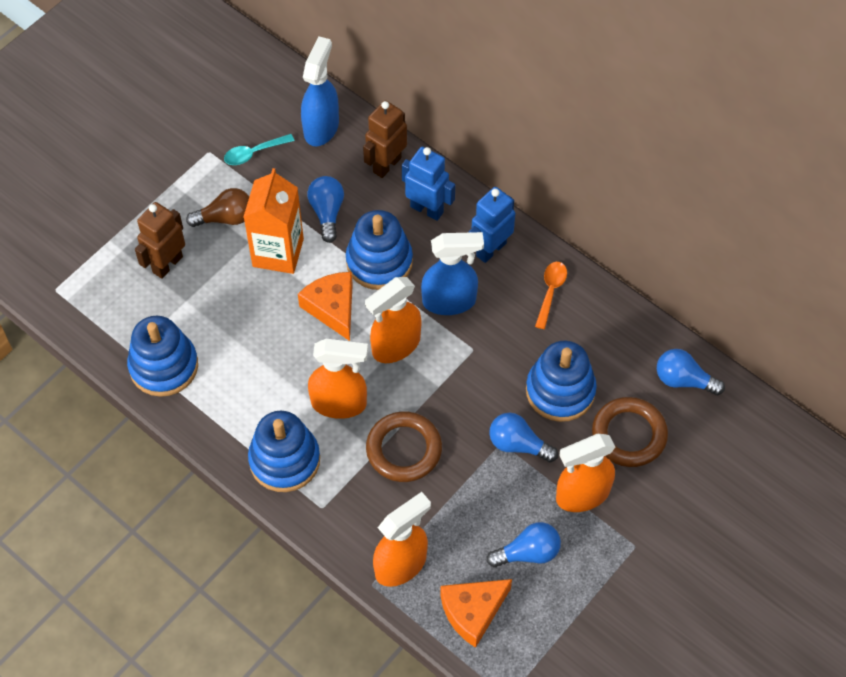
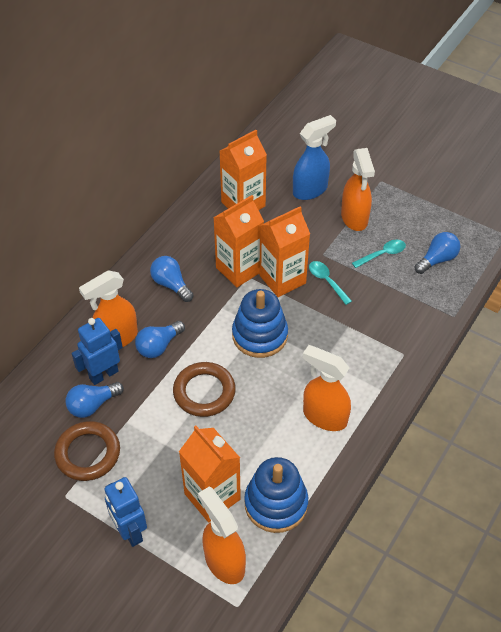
blue spray bottle: [301,36,339,146] [421,232,484,315] = 2 -> [293,115,336,200] = 1
blue stacking toy: [127,316,198,397] [248,411,320,492] [346,210,413,290] [526,341,597,422] = 4 -> [232,289,288,358] [244,457,308,533] = 2
brown light bulb: [186,188,249,227] = 1 -> none = 0
brown robot: [135,202,185,279] [363,100,407,178] = 2 -> none = 0
orange carton: [244,168,304,274] = 1 -> [179,426,241,523] [213,195,264,287] [220,130,267,210] [259,206,310,297] = 4
orange cheese: [298,272,353,341] [440,579,512,648] = 2 -> none = 0
orange spoon: [535,262,567,329] = 1 -> none = 0
turquoise spoon: [224,134,295,165] = 1 -> [309,261,352,305] [352,240,406,268] = 2

